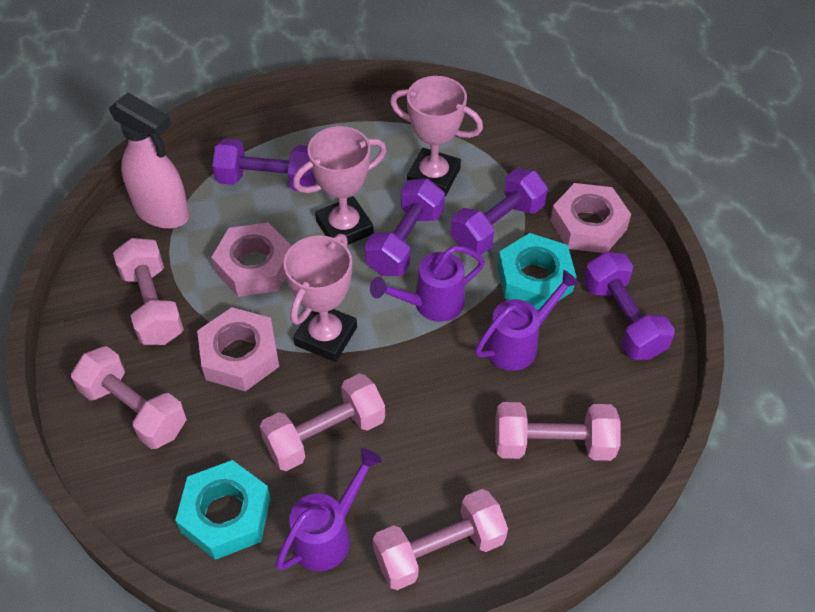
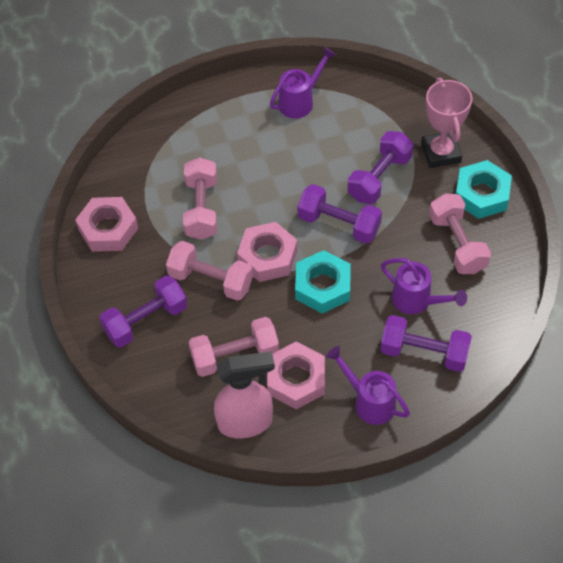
pink dumbbell: [71,346,187,449] [113,238,184,345] [260,374,385,471] [373,489,508,590] [495,402,620,461] = 5 -> [166,241,253,301] [183,157,217,240] [188,317,279,377] [429,193,491,274] = 4
pink trophy: [283,234,357,362] [293,126,387,245] [390,76,483,196] = 3 -> [421,77,472,168] = 1

